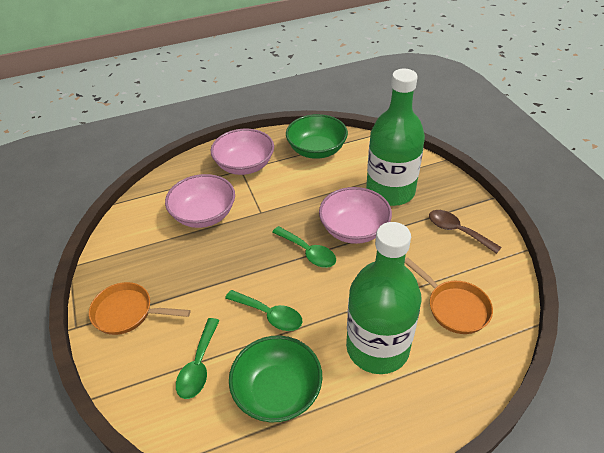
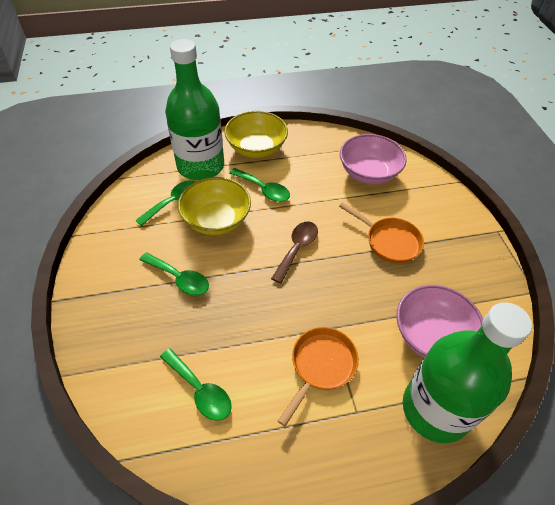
green bowl: [229,336,322,422] [286,114,348,159] = 2 -> none = 0
green spoon: [176,318,220,399] [225,290,302,331] [272,226,336,268] = 3 -> [135,180,196,226] [139,252,209,295] [160,348,232,421] [229,168,290,202] = 4
pink bowl: [165,174,235,228] [211,129,274,175] [319,187,392,244] = 3 -> [340,134,407,184] [397,285,483,358] = 2
yellow bowl: none = 0 -> [178,177,251,235] [224,111,288,158] = 2

